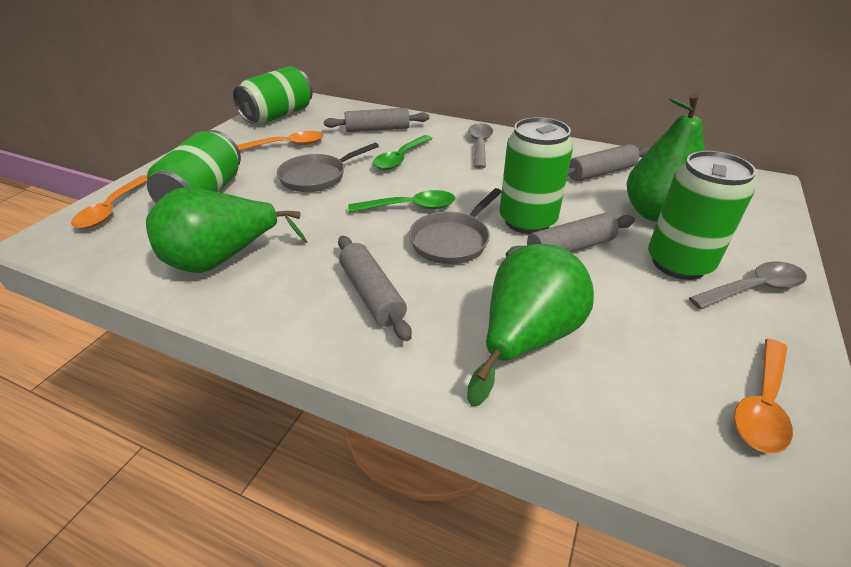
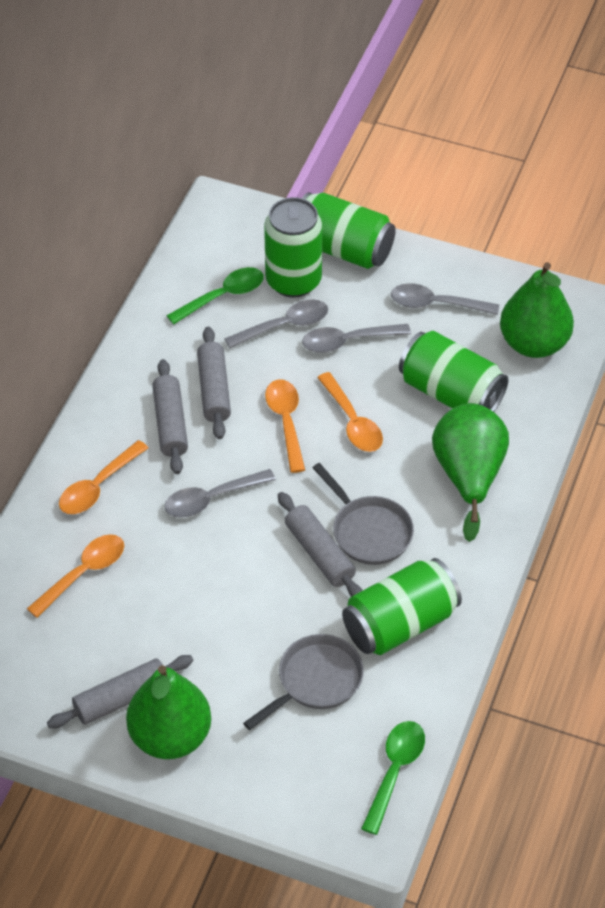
grey spoon: [468,123,493,169] [689,261,807,309] = 2 -> [164,469,276,518] [224,299,328,348] [302,324,411,353] [391,283,499,315] = 4
orange spoon: [71,175,147,229] [237,131,324,151] [734,339,793,453] = 3 -> [27,534,124,618] [59,440,148,514] [265,380,305,473] [317,372,383,452] = 4

